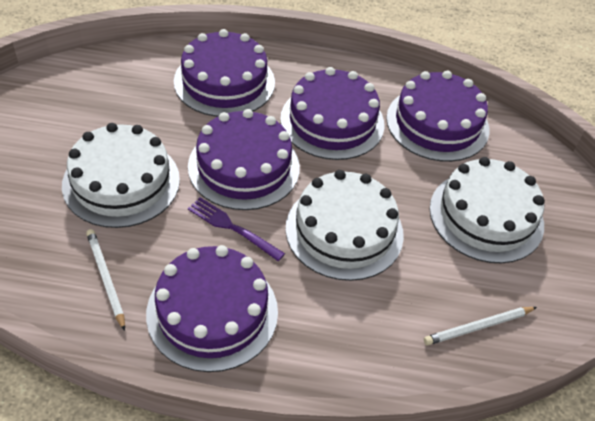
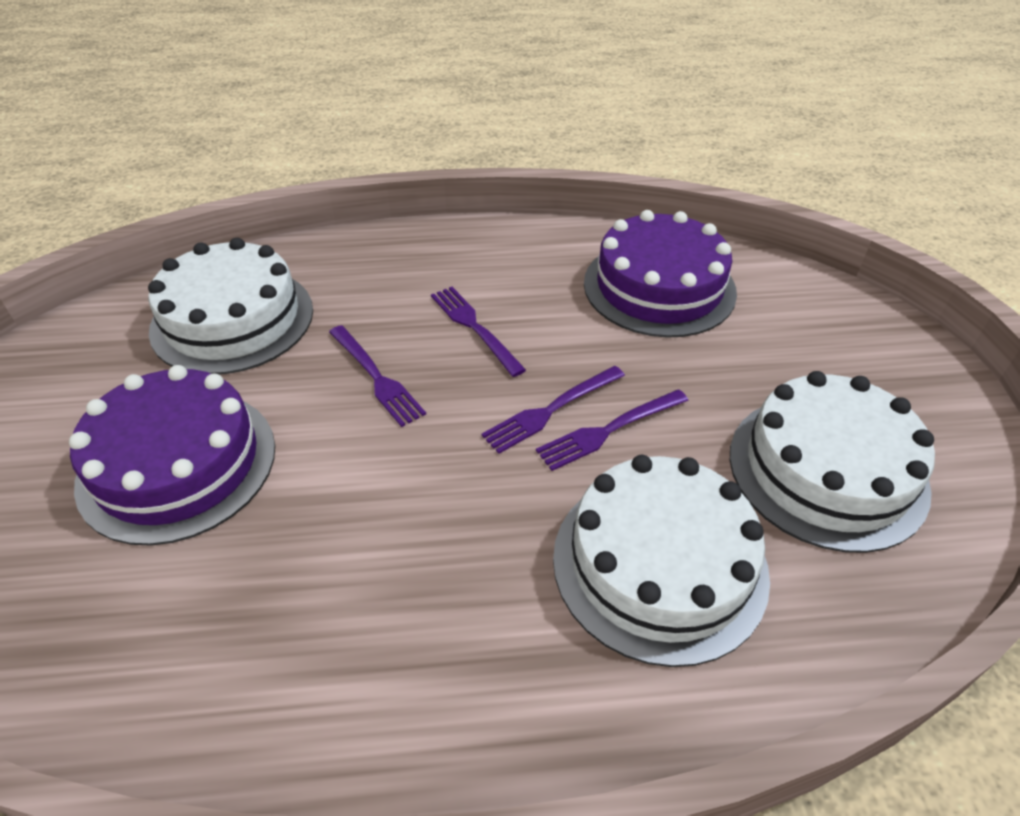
purple cake: [146,245,278,372] [174,29,275,117] [188,109,300,210] [280,67,385,160] [386,71,489,162] = 5 -> [69,365,275,546] [584,210,737,338] = 2
purple fork: [188,197,285,261] = 1 -> [329,325,426,427] [431,287,526,377] [481,366,625,454] [536,389,689,471] = 4
white pencil: [86,229,125,331] [424,307,537,345] = 2 -> none = 0

